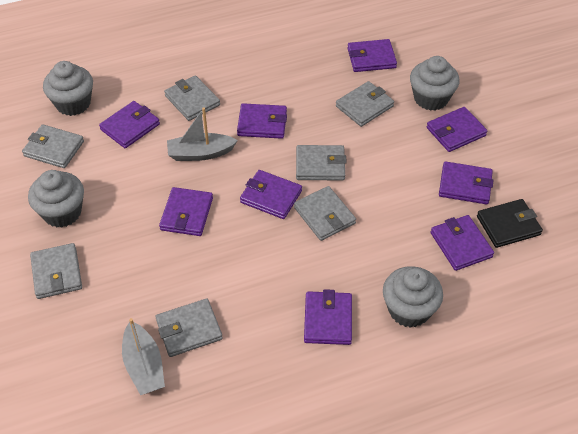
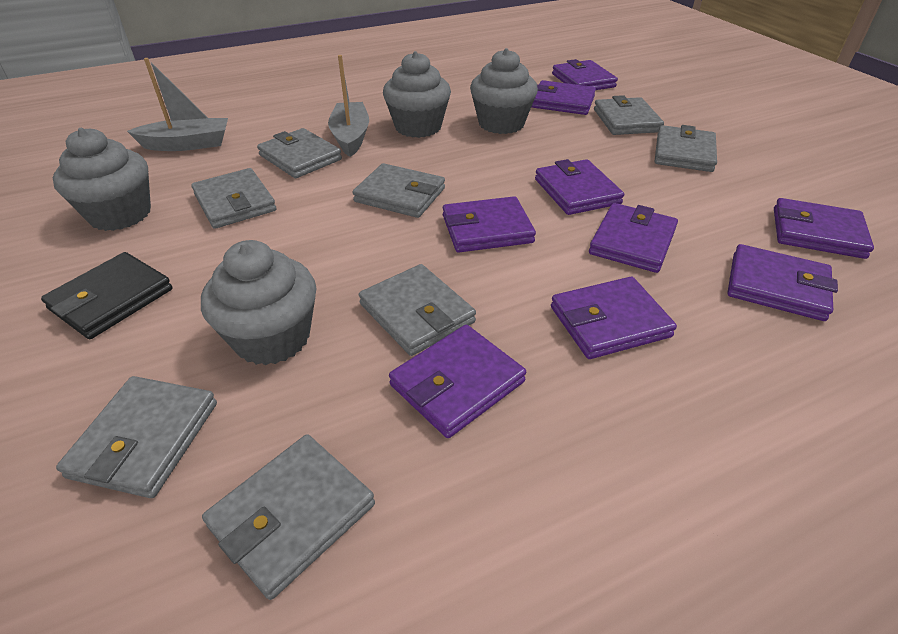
grey wallet: [22,124,84,168] [30,243,82,299] [155,298,223,357] [164,75,220,121] [294,186,356,241] [296,145,347,180] [336,81,394,127] = 7 -> [56,376,217,498] [191,168,276,229] [202,434,375,600] [257,128,342,178] [352,163,445,218] [359,264,476,356] [594,95,664,135] [655,125,717,172] = 8

